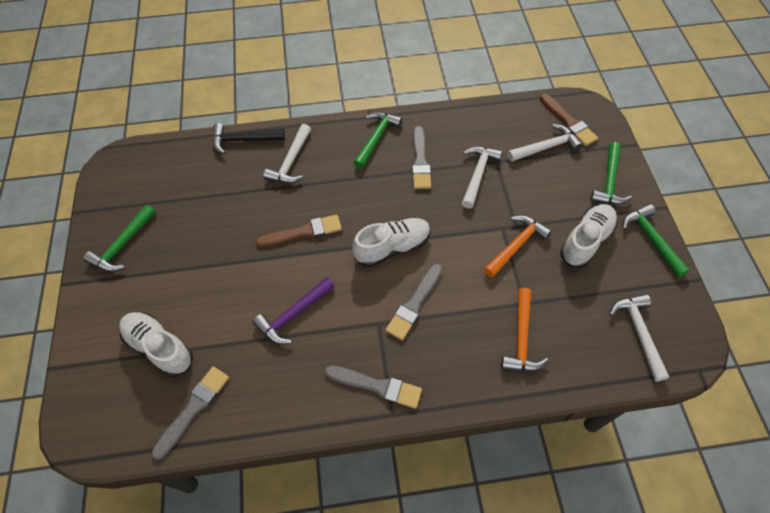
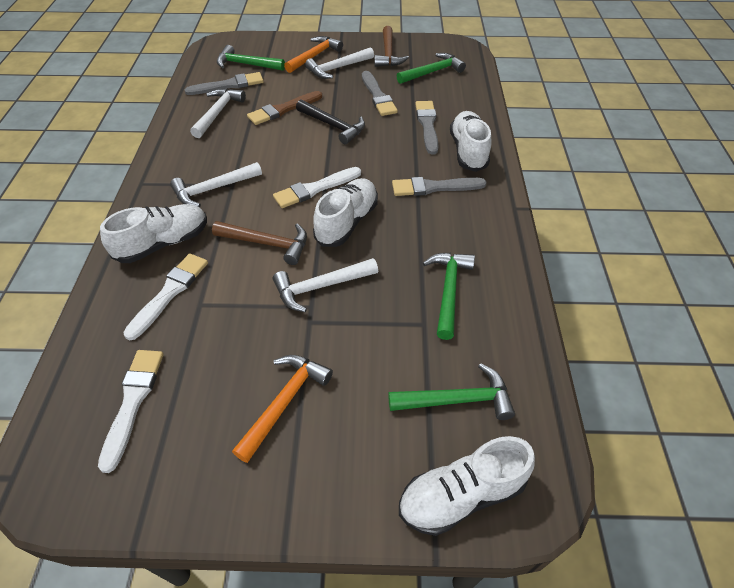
brown brush: [256,215,342,247] [540,93,598,146] = 2 -> [247,91,322,125] = 1
brown hammer: none = 0 -> [212,221,307,265] [374,26,409,67] = 2
purple hammer: [253,277,335,345] = 1 -> none = 0
white brush: none = 0 -> [98,350,164,473] [123,253,208,340] [273,167,361,208] = 3
white shoe: [119,312,193,377] [352,218,431,267] [560,204,617,268] = 3 -> [100,204,207,263] [313,178,378,247] [399,436,535,536] [450,111,492,172] = 4

